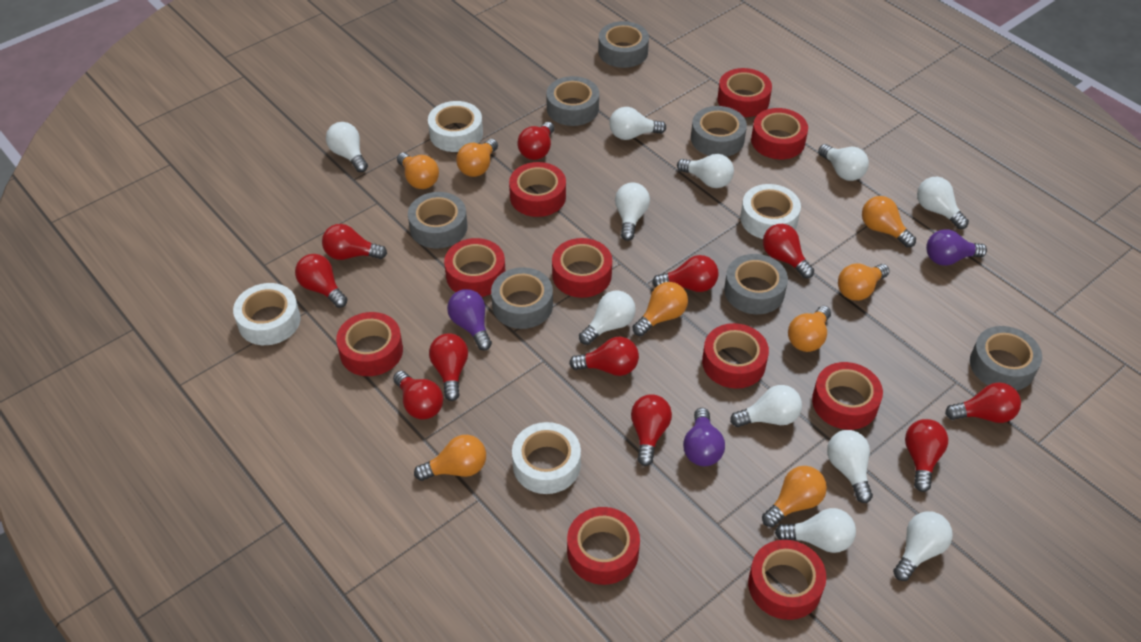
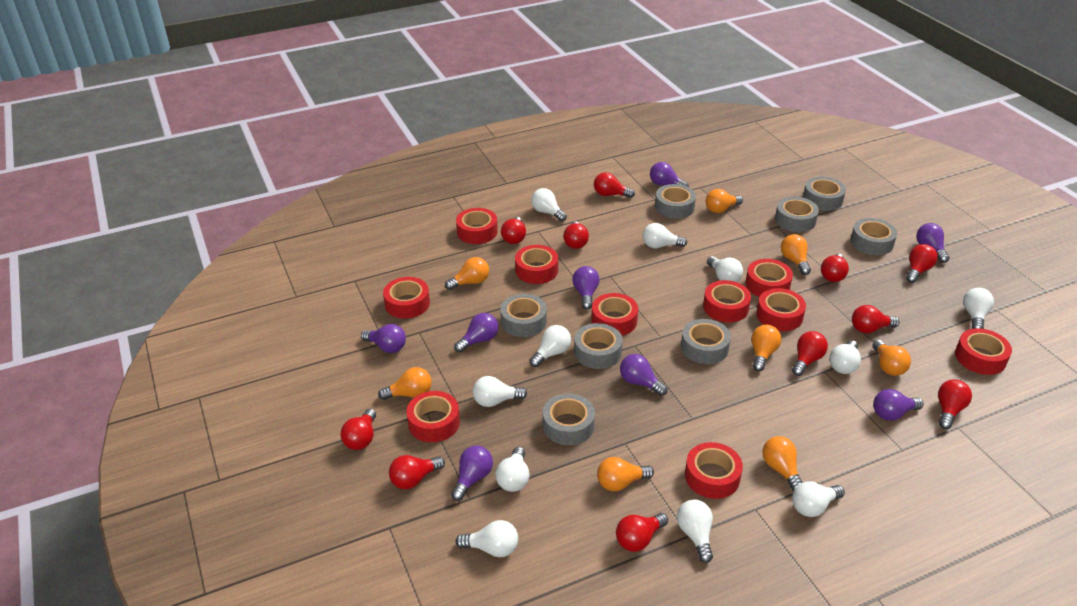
grey tape: [408,192,467,248] [491,267,553,329] [546,76,599,126] [598,21,649,68] [691,106,747,157] [724,254,788,314] [970,326,1042,391] = 7 -> [500,294,547,337] [543,393,595,445] [574,323,623,369] [655,184,696,219] [681,319,731,364] [775,197,819,232] [803,177,846,211] [851,218,897,255] = 8
purple light bulb: [447,289,492,351] [683,408,725,466] [926,229,987,266] = 3 -> [361,324,406,353] [451,446,493,501] [454,313,498,353] [572,266,600,310] [620,354,667,396] [650,162,689,187] [873,389,924,421] [916,223,949,263] = 8
white tape: [233,283,301,345] [428,101,483,152] [512,422,581,494] [740,184,801,239] = 4 -> none = 0

